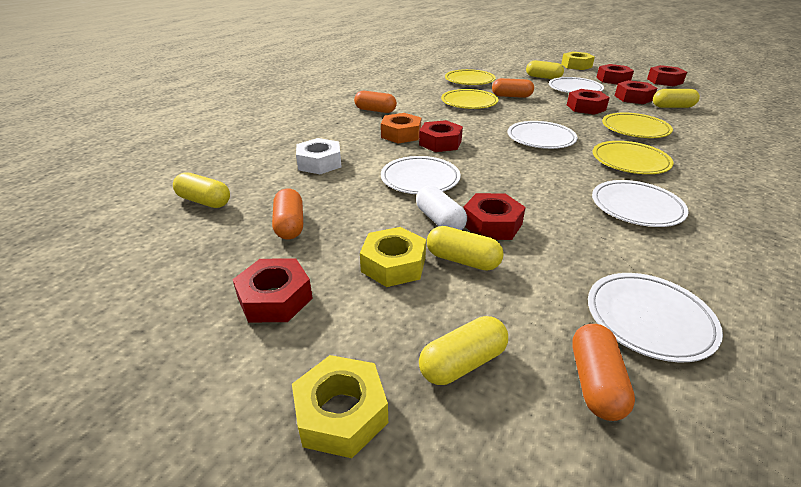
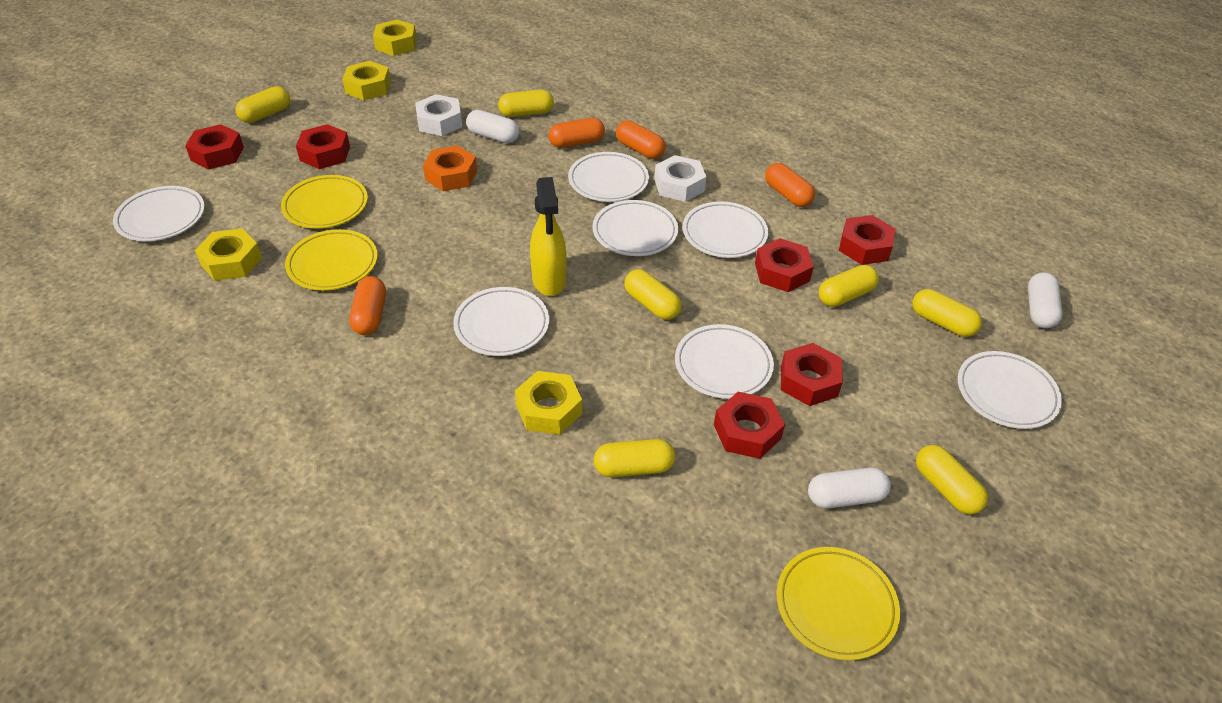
red nut: [232,258,313,322] [419,120,463,152] [463,193,526,240] [567,89,610,115] [596,64,634,85] [615,80,657,104] [647,65,687,86] = 7 -> [185,124,244,169] [296,124,350,169] [714,392,785,459] [755,238,814,292] [781,343,843,406] [839,215,895,265] = 6
white capsule: [416,186,467,230] = 1 -> [466,110,519,143] [808,467,891,508] [1028,272,1063,328] = 3
white nut: [296,138,342,174] = 1 -> [415,94,462,136] [654,155,706,202] = 2
white plate: [381,156,461,194] [508,121,577,149] [549,77,604,93] [588,273,723,362] [592,180,689,227] = 5 -> [113,186,205,241] [453,287,549,356] [568,152,649,202] [592,200,678,256] [675,324,774,399] [683,201,768,258] [958,351,1062,429] = 7
yellow capsule: [173,172,230,208] [419,316,508,385] [427,226,504,271] [526,60,564,79] [653,89,700,108] = 5 -> [235,86,290,123] [498,90,554,117] [594,439,675,477] [624,269,681,320] [818,265,879,307] [912,289,982,337] [916,445,988,514] = 7
yellow nut: [292,355,388,458] [360,227,426,287] [561,52,595,70] = 3 -> [195,228,262,281] [343,61,391,100] [373,19,417,56] [515,371,582,435] = 4
yellow plate: [441,89,498,109] [445,69,496,85] [593,141,674,174] [602,113,673,138] = 4 -> [281,175,368,229] [285,229,378,291] [776,547,900,661] = 3
yellow spray bottle: none = 0 -> [530,177,567,296] = 1

